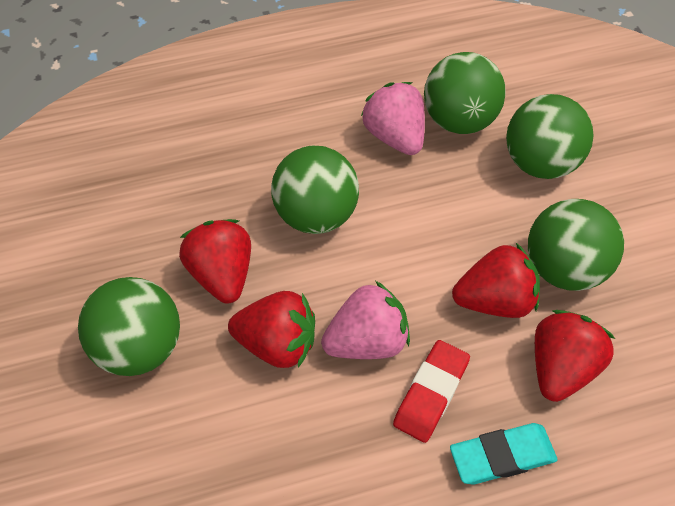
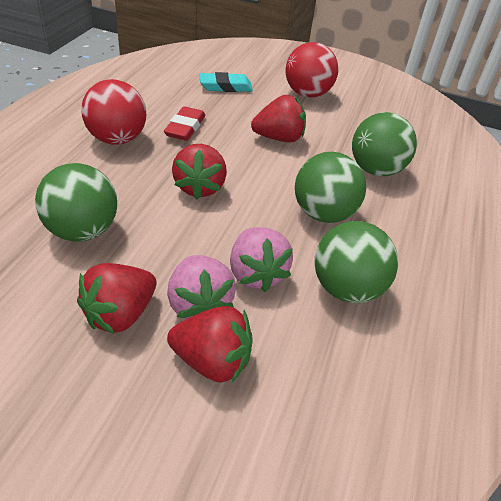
green ball: [78,277,180,376] [271,146,359,234] [424,52,506,134] [506,94,593,179] [528,199,624,291] = 5 -> [35,163,117,241] [295,152,366,223] [314,221,398,303] [352,112,417,176] = 4
red ball: none = 0 -> [81,79,146,145] [285,42,338,97] = 2

